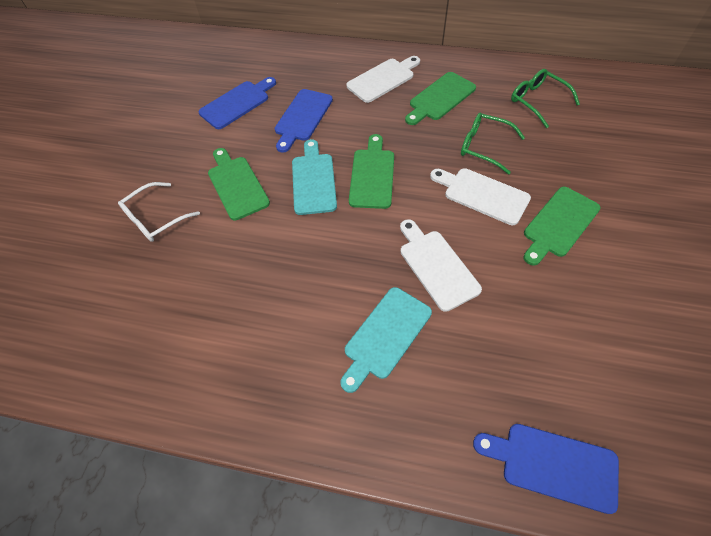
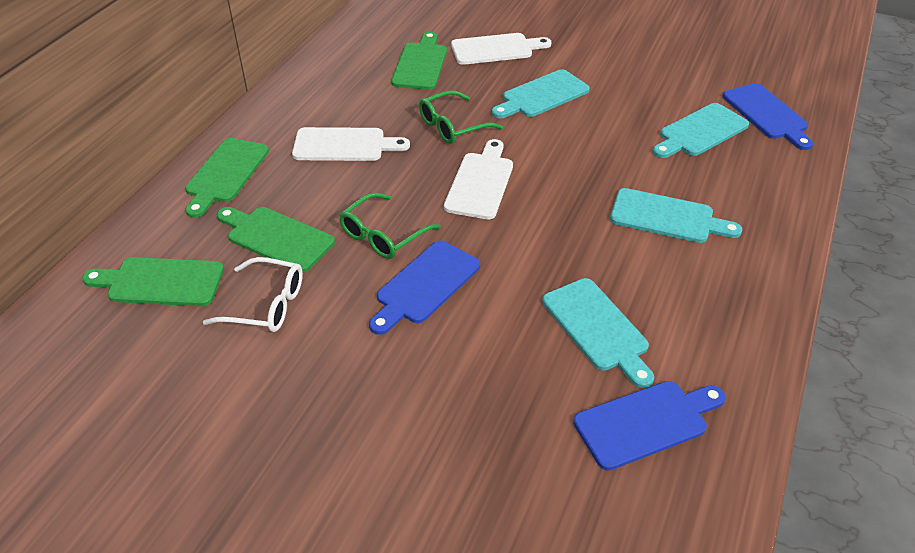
turquoise cutting board: [292,139,337,215] [340,287,432,393] = 2 -> [492,69,590,118] [542,278,654,388] [610,188,742,243] [653,103,749,158] = 4

